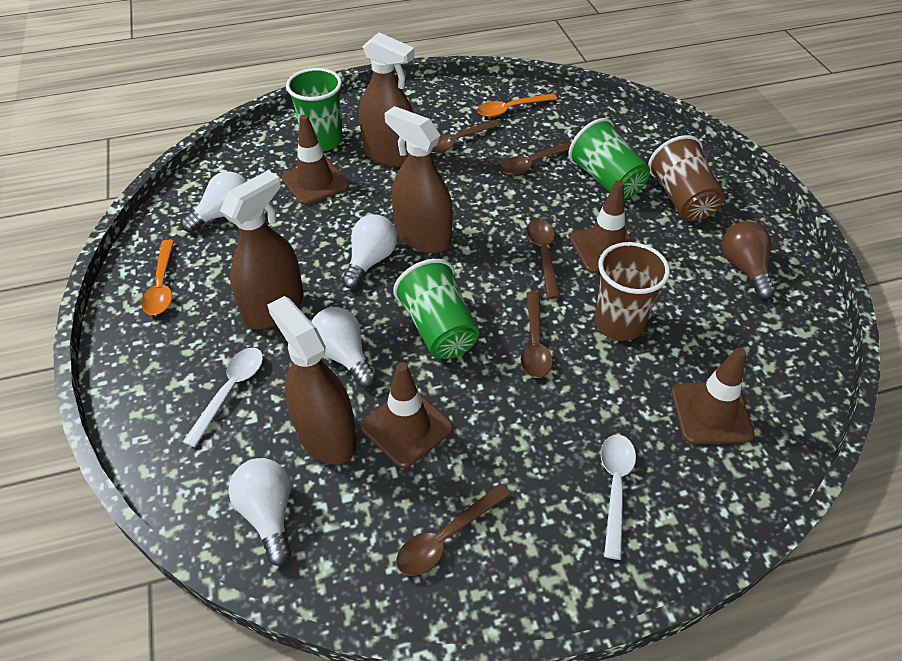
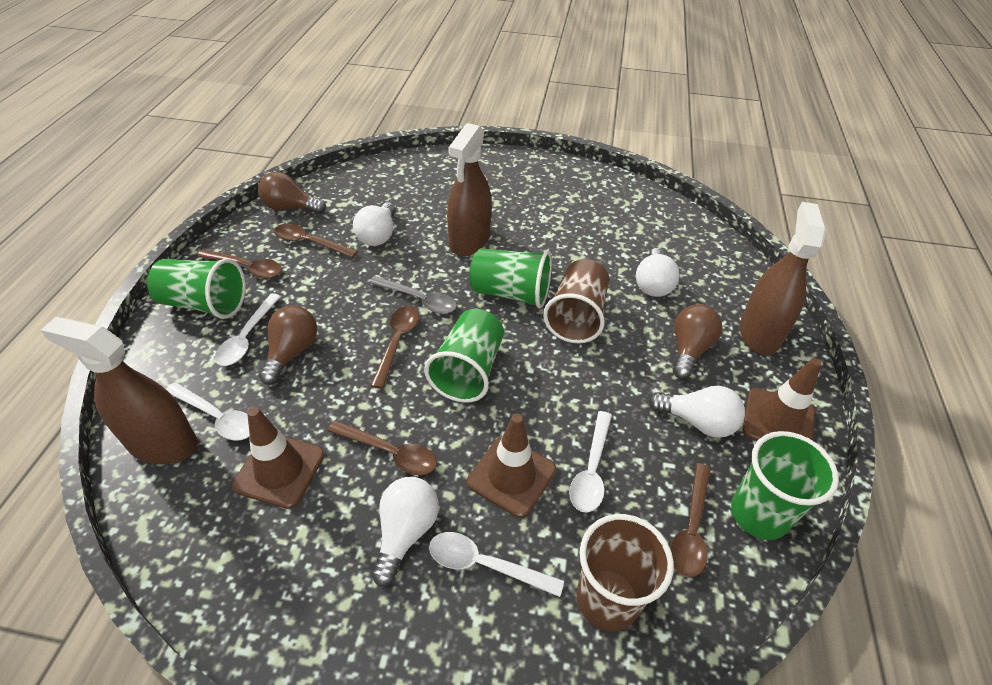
brown light bulb: [722,221,775,299] = 1 -> [258,172,326,214] [259,305,317,385] [673,304,722,379] = 3
brown spray bottle: [220,170,304,329] [267,296,357,465] [359,32,415,167] [384,106,453,253] = 4 -> [40,317,197,464] [447,123,492,256] [740,202,826,355] = 3
brown traffic cone: [282,115,349,205] [361,362,453,468] [570,180,633,274] [671,348,754,444] = 4 -> [232,407,325,509] [467,414,556,518] [742,358,822,441] = 3
green cup: [286,68,343,151] [393,259,479,359] [568,118,650,199] = 3 -> [147,258,246,319] [424,309,504,403] [469,248,552,309] [731,431,839,540] = 4
grey spoon: none = 0 -> [369,276,457,314] = 1
orange spoon: [142,240,174,315] [477,93,557,117] = 2 -> none = 0
white spoon: [183,348,263,447] [601,435,636,560] = 2 -> [166,382,250,441] [215,293,281,366] [429,532,564,597] [569,411,612,513] = 4

